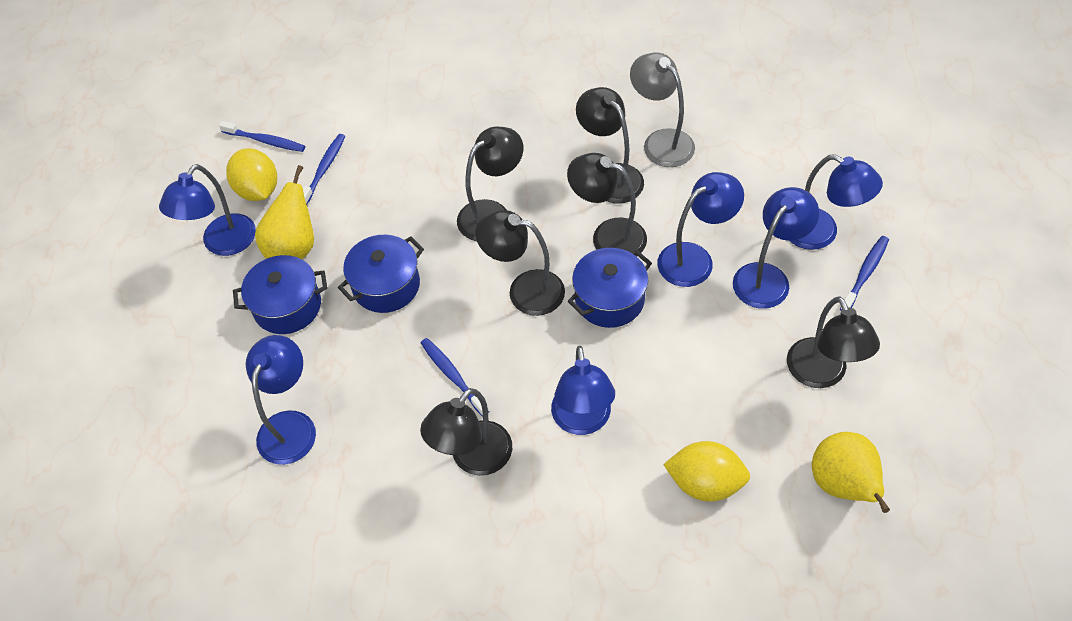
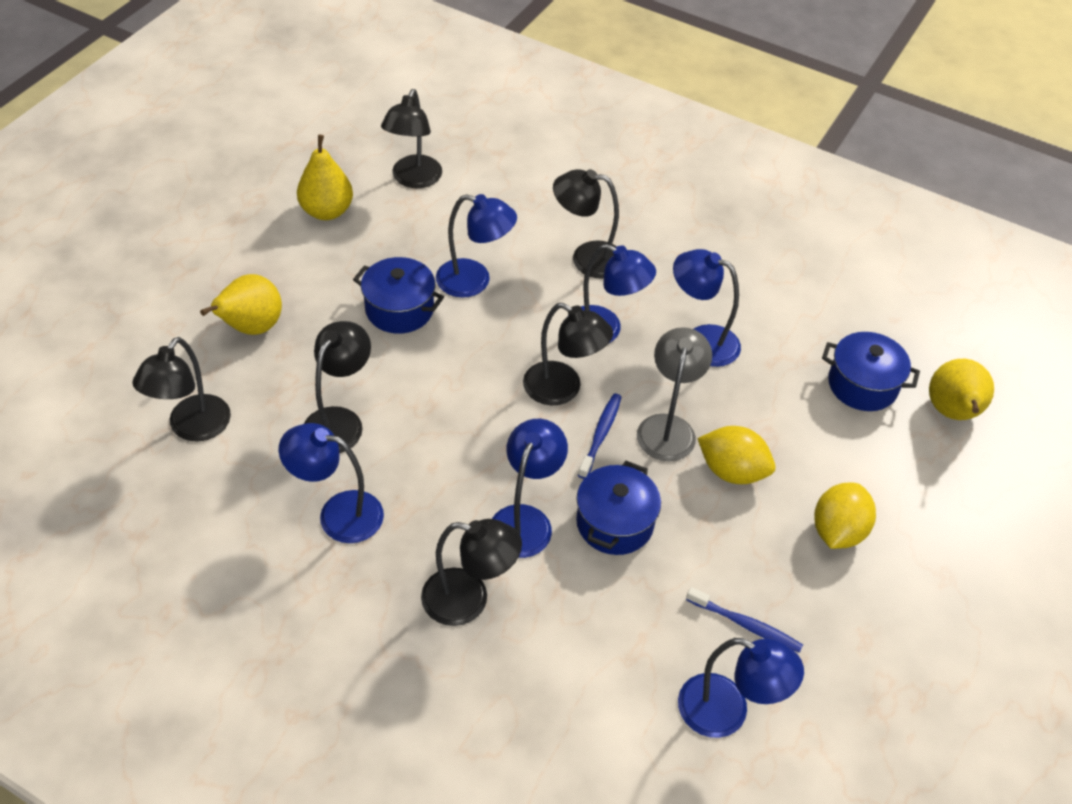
blue toothbrush: [219,121,305,152] [303,134,345,205] [421,338,489,417] [840,236,889,311] = 4 -> [578,394,621,479] [686,587,803,653] = 2
yellow pear: [255,165,314,259] [812,432,890,513] = 2 -> [200,274,282,335] [297,135,353,220] [929,359,994,420] = 3

